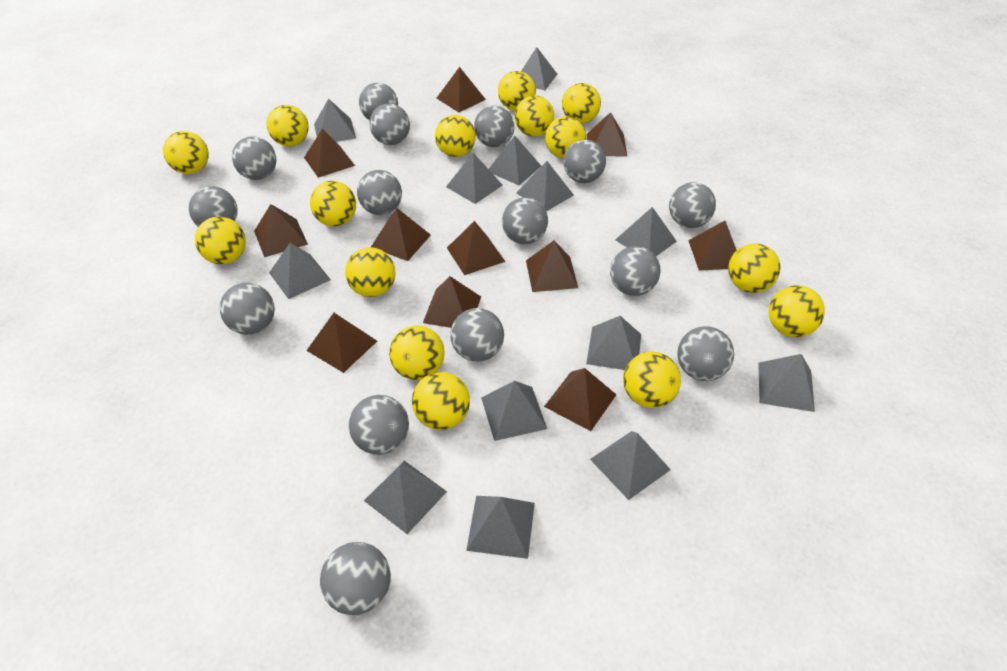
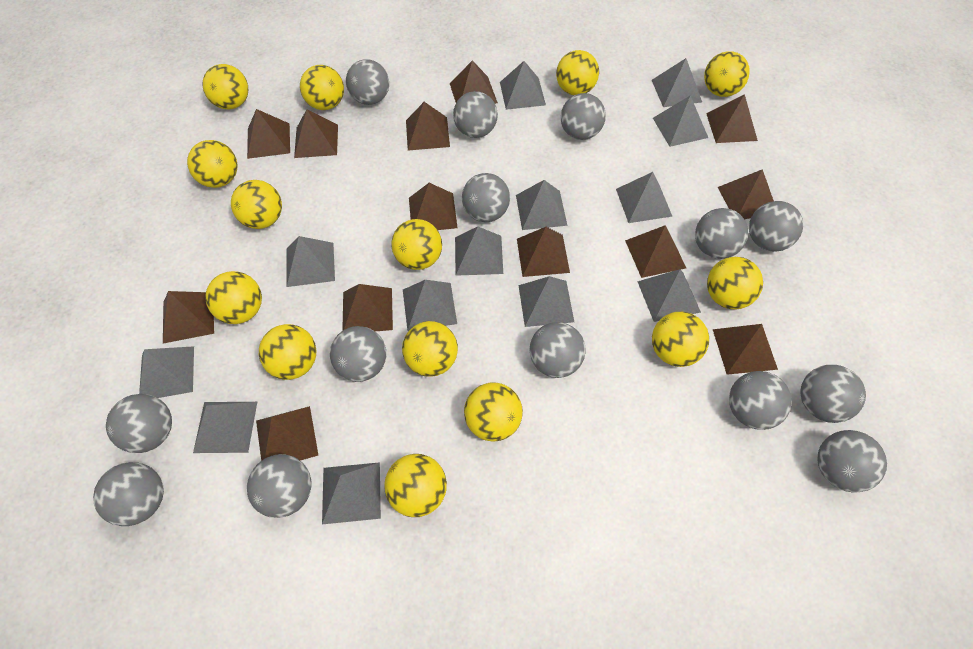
brown pyramid: [254,204,308,257] [304,128,355,178] [306,313,377,373] [371,207,431,261] [423,276,481,328] [437,67,486,112] [447,221,505,275] [526,241,578,292] [544,368,617,431] [586,112,627,156] [688,221,737,271] = 11 -> [163,291,214,343] [247,109,290,159] [256,406,319,461] [294,110,338,158] [342,284,393,331] [406,102,450,150] [409,183,458,230] [450,60,498,104] [517,227,570,277] [625,225,686,278] [706,94,758,143] [713,324,778,375] [718,169,774,219] = 13
grey ball: [189,186,238,227] [220,283,275,335] [232,136,277,180] [320,542,391,615] [349,395,409,455] [357,170,402,215] [359,82,398,120] [369,103,410,145] [450,308,504,362] [474,106,514,147] [502,197,548,244] [563,140,606,183] [610,246,661,296] [669,182,716,228] [677,326,734,381] = 15 -> [93,462,164,526] [106,394,172,453] [247,454,312,518] [330,326,386,382] [346,59,389,105] [453,91,498,138] [462,173,510,222] [529,322,586,378] [561,93,606,140] [695,208,748,259] [729,371,792,430] [749,201,803,252] [801,365,866,423] [818,430,887,492] = 14
yellow ball: [163,131,209,174] [195,216,246,265] [267,105,309,146] [310,181,356,227] [345,247,396,297] [389,326,445,380] [412,372,470,430] [435,115,476,157] [498,71,536,111] [515,95,554,137] [545,116,586,159] [562,83,601,123] [623,352,681,408] [728,243,780,293] [769,285,825,337] = 15 -> [187,140,237,188] [202,64,248,110] [205,271,262,324] [231,180,282,229] [259,324,316,380] [300,65,344,110] [384,454,447,517] [391,219,442,270] [402,321,458,377] [464,383,523,442] [556,50,599,95] [652,312,709,367] [704,51,750,97] [707,257,763,309] = 14

